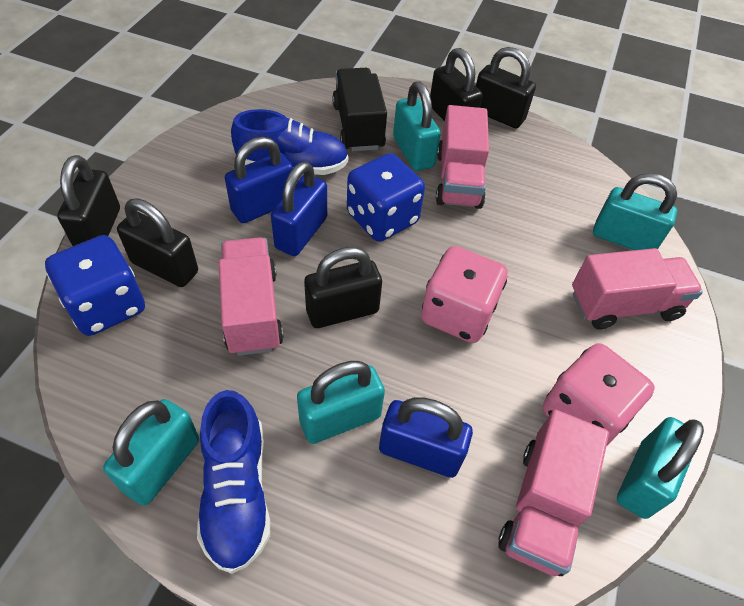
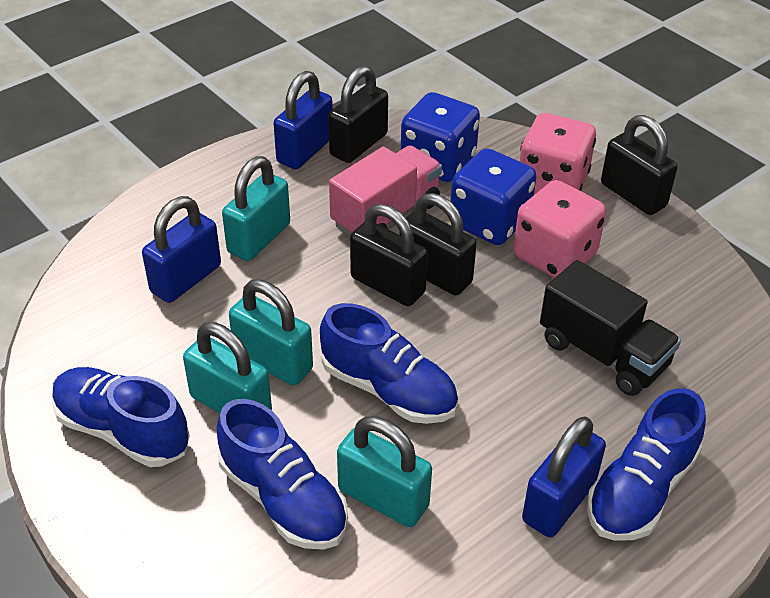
black padlock: [57,155,120,246] [117,198,198,287] [304,247,382,328] [430,48,483,121] [476,47,536,128] = 5 -> [328,66,388,163] [350,204,428,306] [399,193,477,295] [601,115,677,215] = 4
blue shoe: [197,390,270,574] [231,109,348,175] = 2 -> [52,367,190,467] [216,399,348,550] [320,303,458,424] [587,388,706,541] = 4
pink truck: [219,237,284,356] [436,105,489,209] [498,409,609,576] [572,248,703,329] = 4 -> [329,145,442,236] = 1
turquoise padlock: [103,399,199,506] [297,361,385,444] [393,82,441,171] [593,173,677,250] [617,417,704,519] = 5 -> [183,322,272,413] [222,156,290,261] [229,279,313,386] [337,416,432,527] = 4

